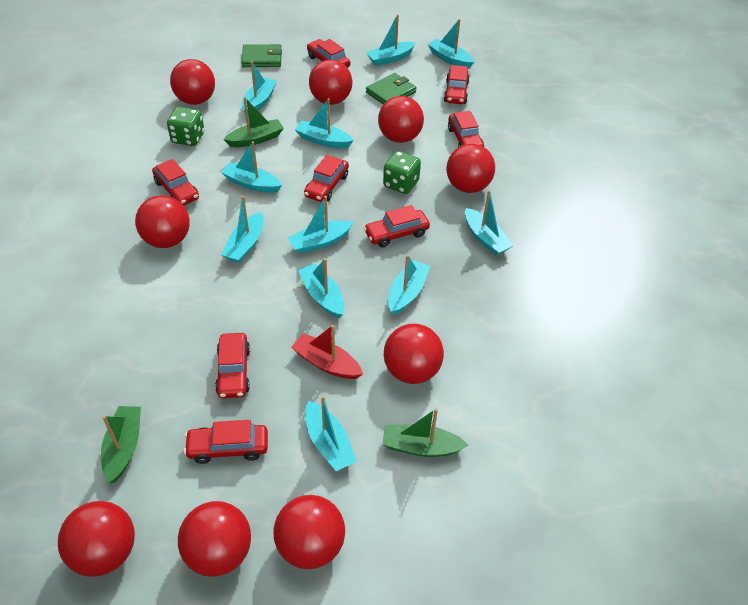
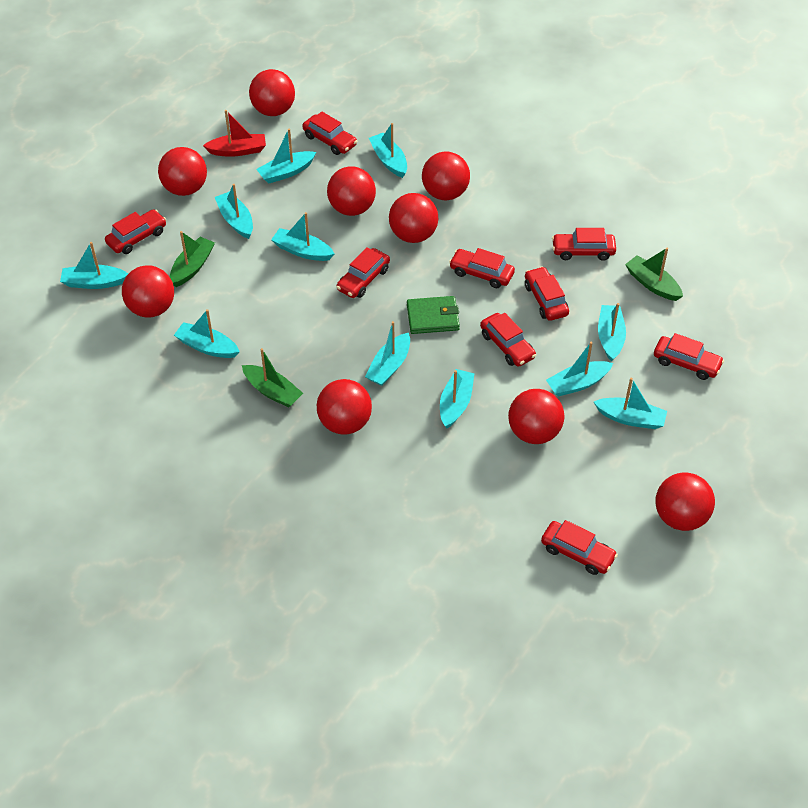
green dice: [167,107,204,146] [383,151,421,194] = 2 -> none = 0
green wallet: [241,44,282,67] [366,73,416,104] = 2 -> [407,296,460,334] = 1
red car: [152,159,199,206] [184,420,268,464] [215,333,250,399] [304,155,349,202] [307,39,350,68] [364,205,430,247] [444,65,470,104] [448,111,484,147] = 8 -> [105,209,167,254] [302,112,357,155] [336,247,390,298] [449,248,515,288] [480,313,536,367] [525,266,569,321] [541,520,618,575] [552,228,616,261] [654,333,724,380] = 9

